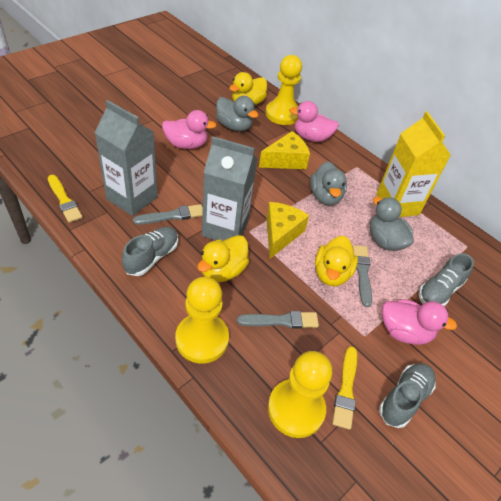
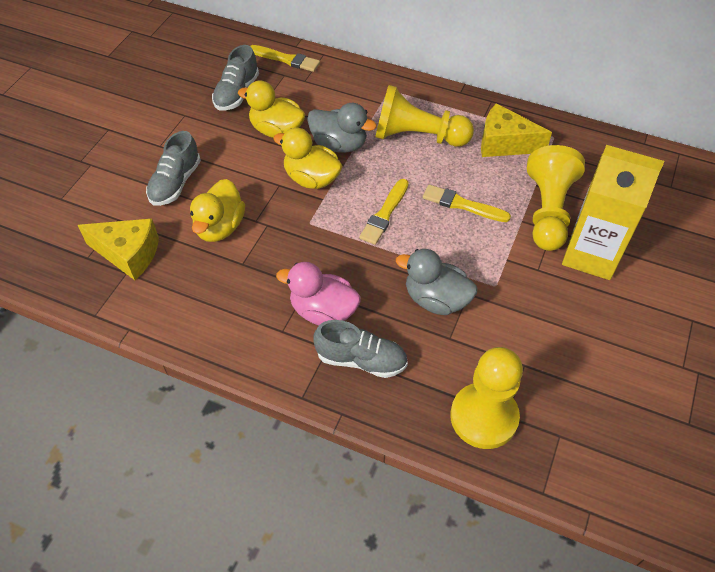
grey brush: [133,204,203,225] [237,311,319,328] [353,245,372,307] = 3 -> none = 0
grey carton: [94,100,158,216] [202,136,258,241] = 2 -> none = 0
grey duck: [216,96,259,131] [310,161,347,205] [370,197,414,251] = 3 -> [307,103,377,153] [396,249,477,315] = 2
pink duck: [162,110,217,149] [289,101,339,142] [382,299,457,345] = 3 -> [276,262,361,326] = 1
yellow brush: [48,175,83,223] [332,346,357,430] = 2 -> [250,45,320,72] [359,179,409,245] [423,185,511,222] = 3

